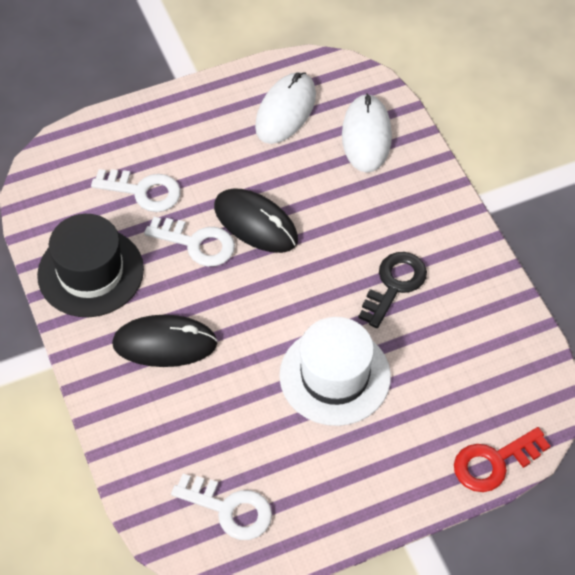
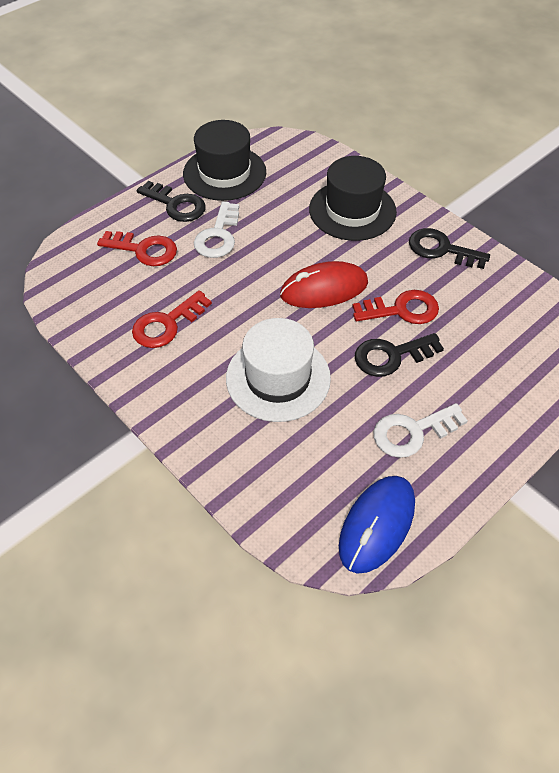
black hat: [37,214,144,317] = 1 -> [183,120,266,201] [309,156,397,241] = 2
black key: [358,252,427,328] = 1 -> [137,181,206,222] [355,333,444,377] [409,228,490,269] = 3
black mouse: [112,315,218,367] [214,188,298,253] = 2 -> none = 0
blue mouse: none = 0 -> [339,476,415,574] = 1
red key: [454,427,551,492] = 1 -> [97,231,177,266] [132,290,212,348] [352,290,439,324] = 3
red mouse: none = 0 -> [280,261,368,308] = 1
white key: [91,169,181,212] [144,217,235,267] [171,474,272,540] = 3 -> [194,201,239,258] [374,403,468,458] = 2
white mouse: [255,72,316,144] [342,93,392,173] = 2 -> none = 0

